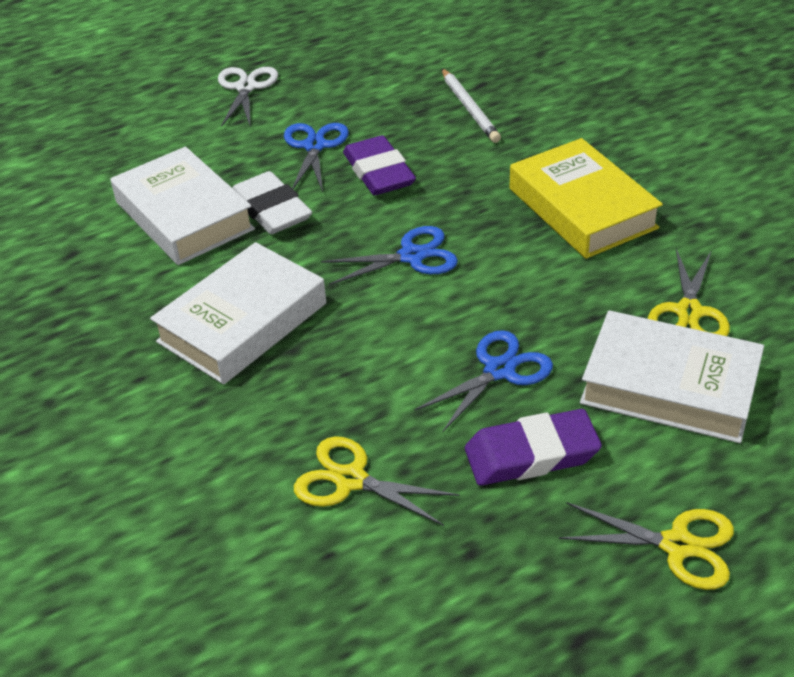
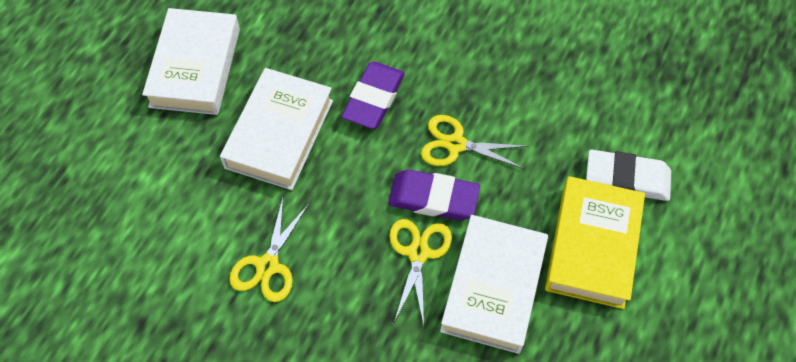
blue scissors: [284,123,349,192] [321,226,458,285] [414,330,553,433] = 3 -> none = 0
white pencil: [442,68,501,143] = 1 -> none = 0
white scissors: [218,67,278,128] = 1 -> none = 0

